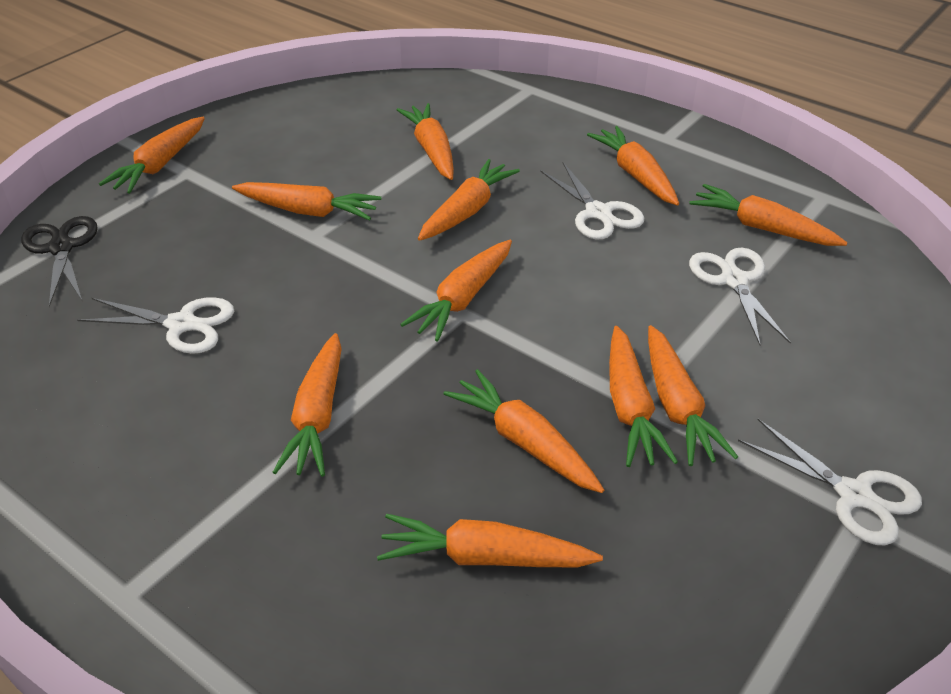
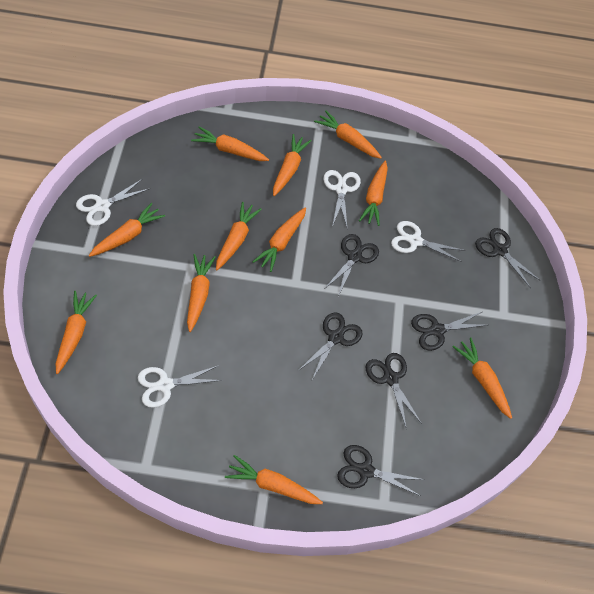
black scissors: [21,216,98,307] = 1 -> [299,312,363,380] [324,234,379,296] [337,445,425,496] [365,353,422,429] [411,312,487,351] [475,228,541,288] = 6
orange carrot: [99,117,205,194] [232,182,381,220] [273,333,342,477] [377,514,603,567] [397,103,454,180] [400,240,512,342] [418,159,520,241] [444,369,604,493] [587,126,679,206] [609,326,678,467] [648,325,738,466] [689,184,848,246] = 12 -> [56,291,97,374] [89,203,165,257] [187,254,216,332] [191,127,269,161] [216,202,262,270] [225,455,323,504] [252,207,306,272] [273,134,312,196] [314,111,382,159] [359,161,388,226] [452,338,512,419] = 11

